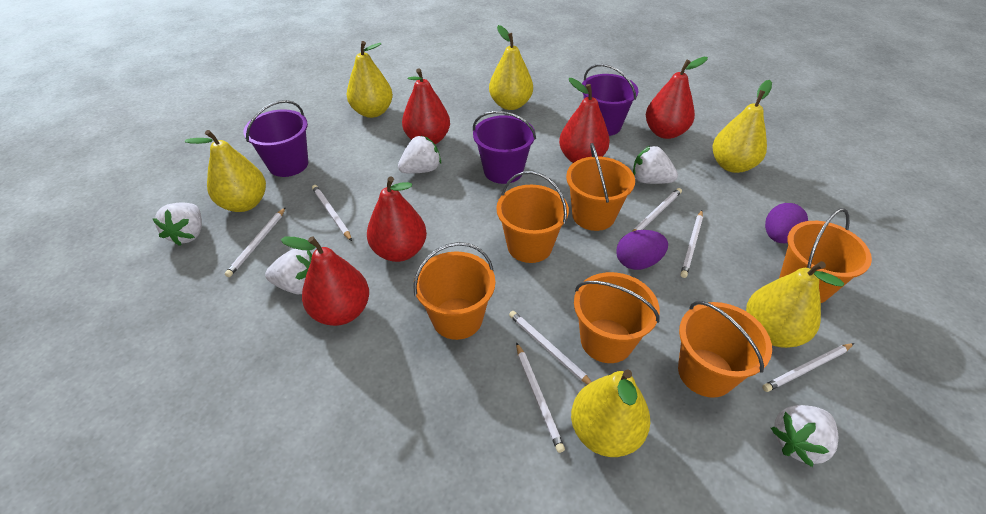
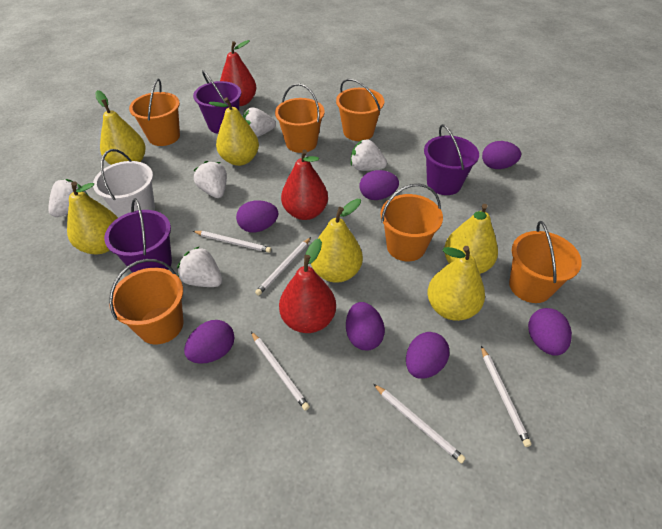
purple egg: [616,230,668,270] [765,203,808,243] = 2 -> [184,320,235,364] [236,200,278,232] [346,302,385,350] [360,170,399,200] [406,332,450,379] [482,141,521,169] [528,308,572,356] = 7
red pear: [281,236,369,326] [367,176,427,262] [402,68,450,144] [559,78,610,163] [646,57,708,139] = 5 -> [220,40,256,106] [279,238,336,333] [281,150,328,220] = 3
white bucket: none = 0 -> [93,149,155,218] = 1
white pencil: [225,207,286,277] [312,185,352,241] [509,311,592,384] [516,342,565,453] [632,188,682,232] [680,210,703,278] [762,343,854,392] = 7 -> [193,231,271,253] [251,332,310,411] [255,237,311,296] [373,384,466,464] [481,346,532,447] = 5

